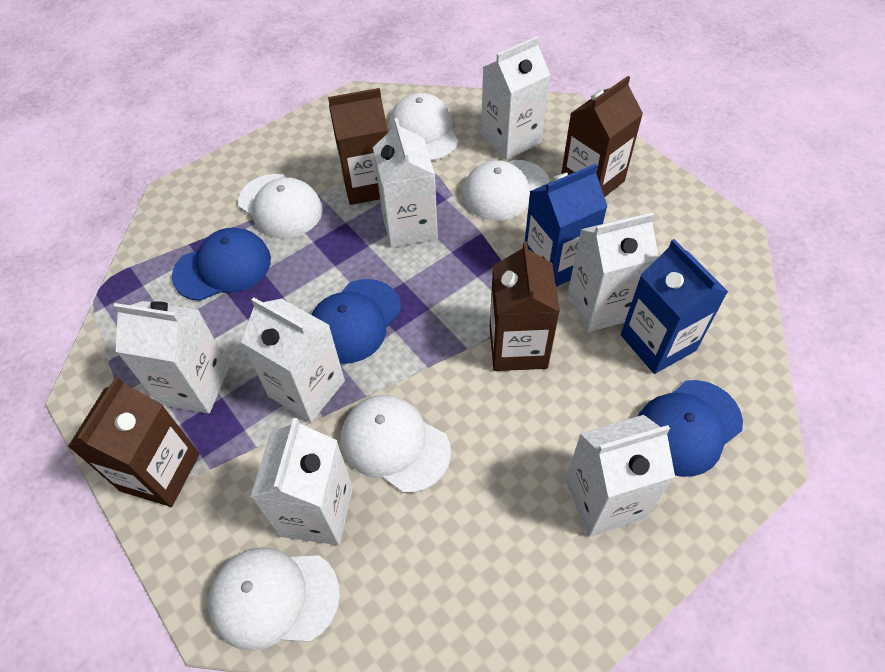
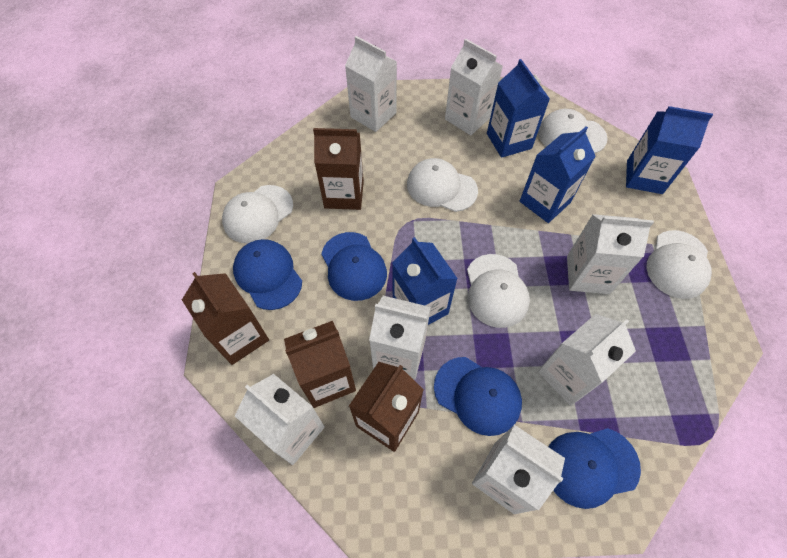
blue cap: [172,228,271,301] [312,279,401,364] [638,380,743,477] = 3 -> [233,239,302,310] [322,232,387,301] [434,357,522,436] [549,428,641,509] = 4
blue carton: [525,164,608,287] [621,239,728,374] = 2 -> [392,237,458,325] [487,59,550,158] [520,126,596,223] [626,106,713,194] = 4

